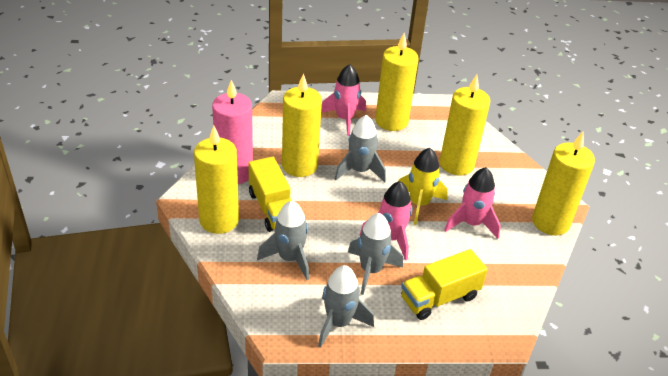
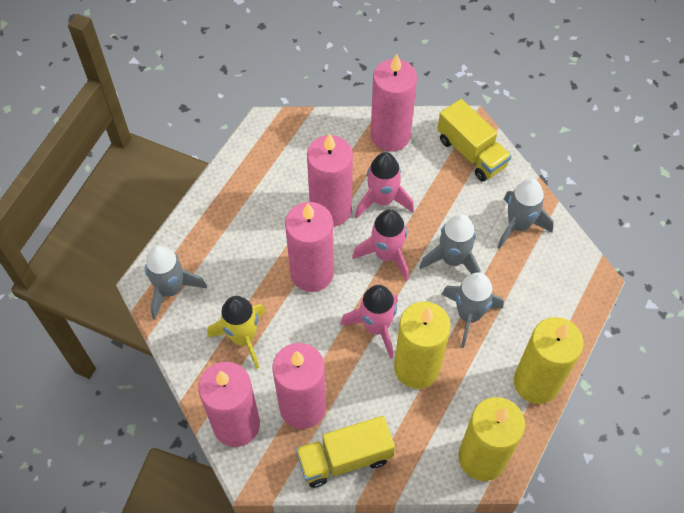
pink candle: [212,80,253,184] = 1 -> [198,362,260,447] [273,343,326,429] [285,202,334,292] [307,133,353,227] [371,54,417,152] = 5
yellow candle: [194,126,239,234] [282,73,322,177] [375,33,419,131] [440,74,490,175] [532,132,595,236] = 5 -> [394,301,451,389] [458,397,525,481] [514,317,584,404] = 3

